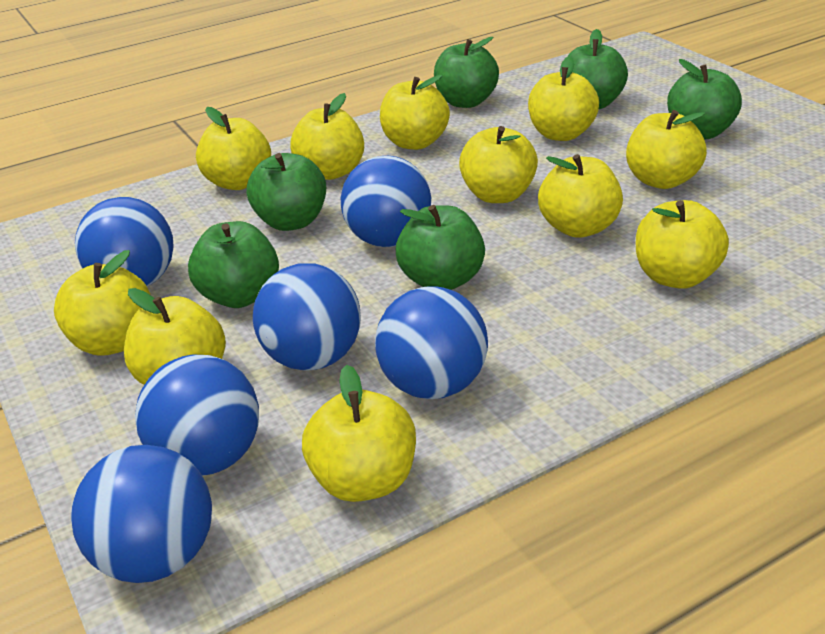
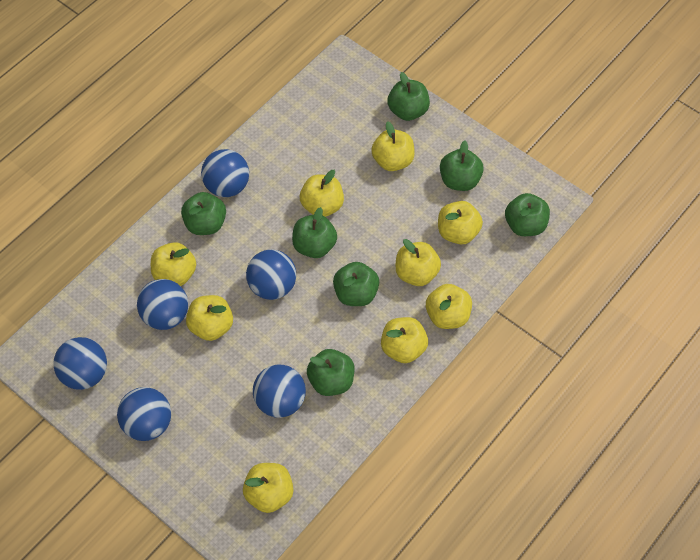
green apple: [188,221,279,308] [247,153,326,231] [396,205,485,290] [434,37,499,108] [567,29,628,109] [667,59,742,140] = 6 -> [181,192,226,235] [292,207,337,258] [307,349,355,396] [333,262,379,306] [388,72,430,121] [440,141,484,191] [505,193,550,236] = 7
yellow apple: [54,250,151,356] [124,288,226,385] [196,107,271,190] [290,93,364,180] [302,365,416,502] [380,75,450,150] [459,126,538,203] [528,56,599,141] [538,154,623,238] [626,110,707,189] [636,200,729,289] = 11 -> [151,242,196,286] [186,295,233,341] [243,463,293,513] [300,170,344,217] [371,121,415,171] [381,317,428,363] [395,239,441,286] [426,284,472,329] [438,201,483,244] = 9

